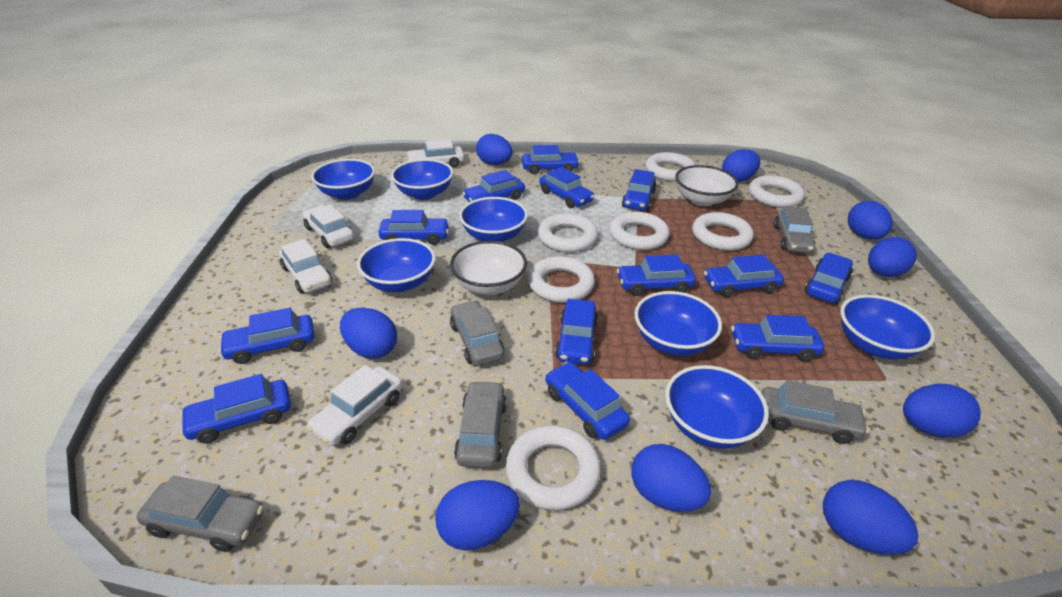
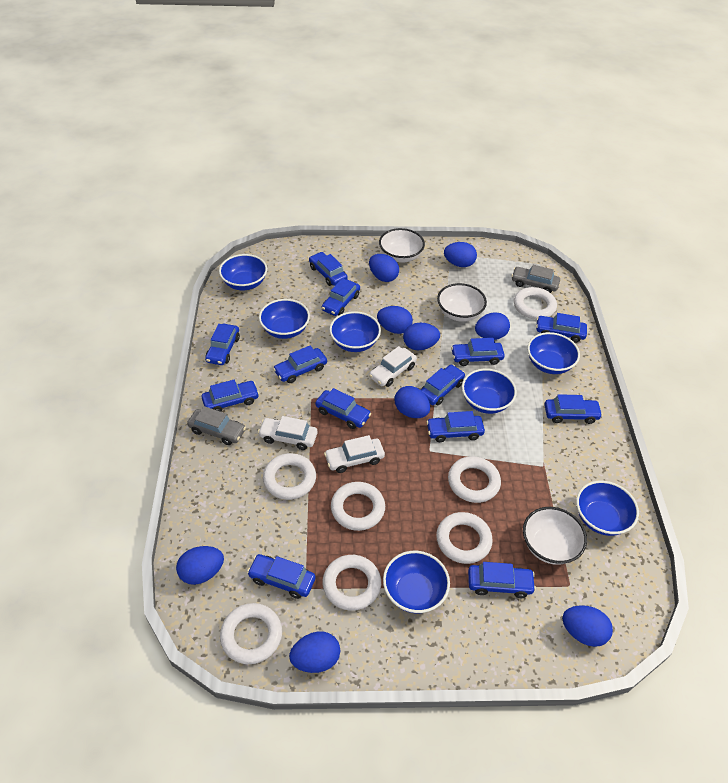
grey car: [136,476,264,552] [450,300,505,366] [454,380,507,468] [761,380,869,444] [773,206,815,253] = 5 -> [187,406,246,445] [511,265,560,293] = 2
white bowl: [450,241,527,295] [675,165,738,206] = 2 -> [379,228,425,263] [437,283,487,322] [523,507,587,565] = 3
white car: [279,239,332,293] [302,205,354,248] [306,365,403,446] [406,139,465,167] = 4 -> [258,416,317,450] [324,435,385,473] [369,346,417,387] = 3

